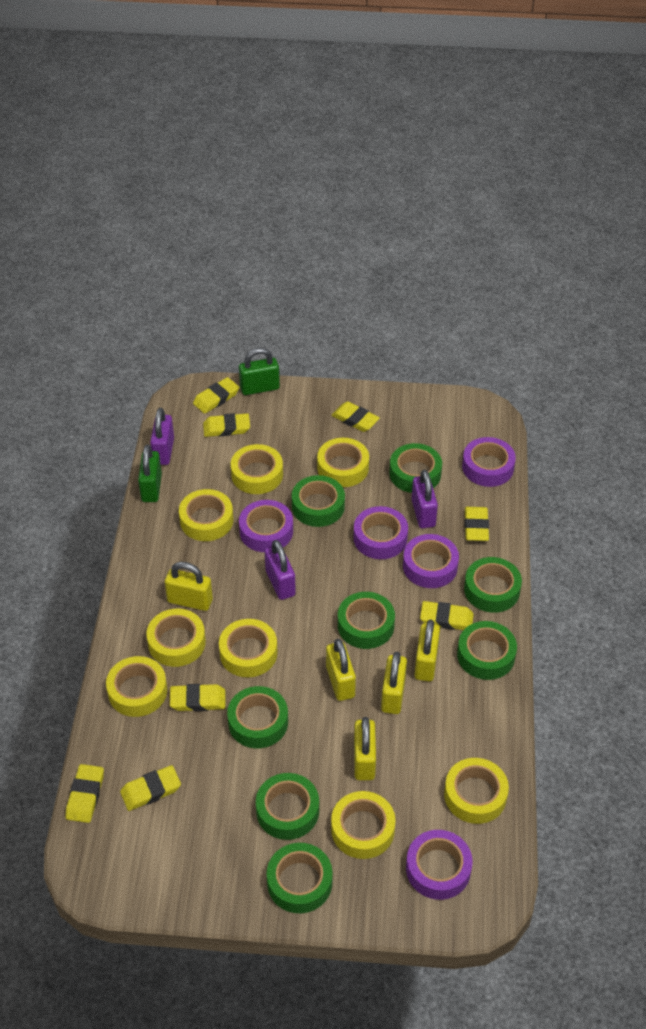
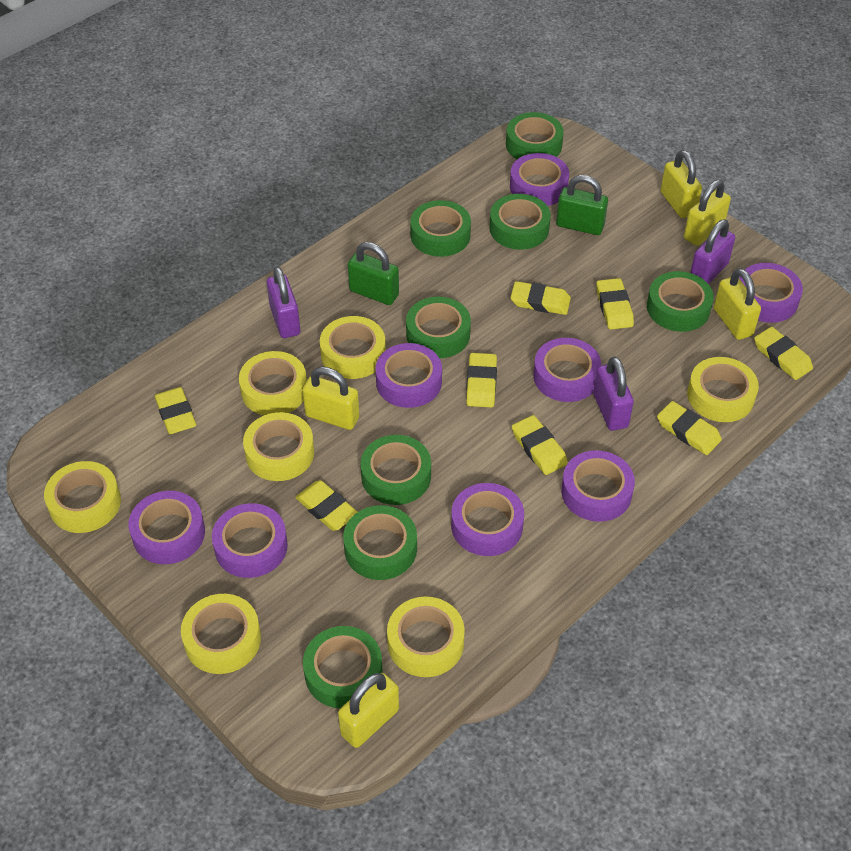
purple tape: [239,500,293,552] [354,506,408,559] [403,534,459,588] [406,830,473,900] [462,437,516,487] = 5 -> [128,491,205,564] [212,503,288,578] [375,343,442,408] [451,483,524,556] [510,153,569,206] [533,338,601,402] [561,450,635,522] [739,263,803,323] = 8
yellow tape: [106,656,167,717] [146,609,206,667] [179,489,233,541] [219,619,278,677] [231,444,283,494] [317,438,369,487] [331,791,396,859] [444,758,509,824] = 8 -> [44,461,121,533] [181,594,261,674] [239,351,307,415] [243,412,314,481] [320,316,386,379] [387,597,465,677] [687,357,759,422] = 7

